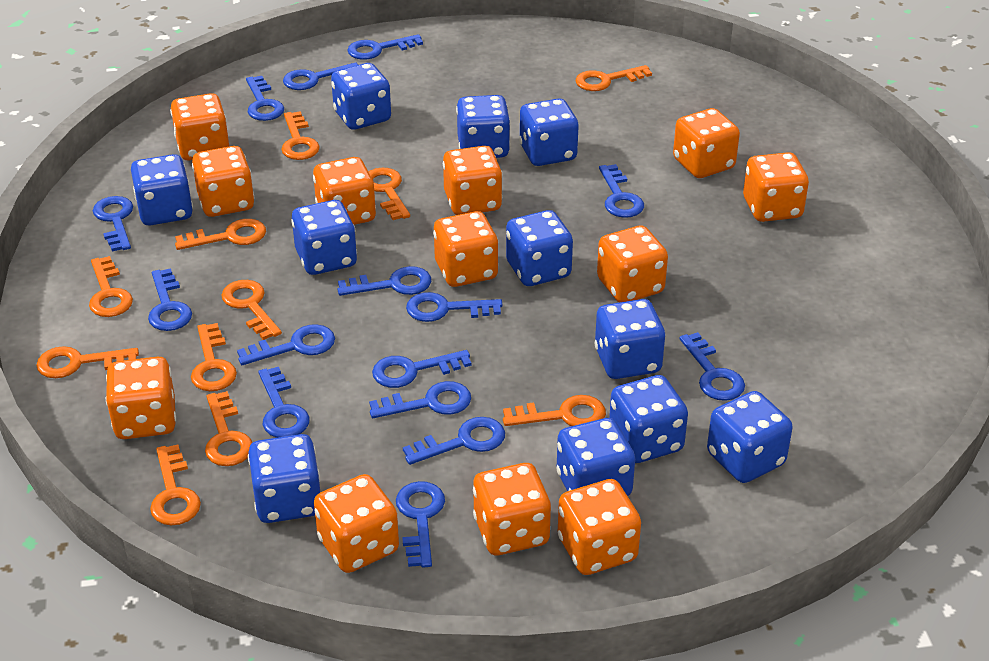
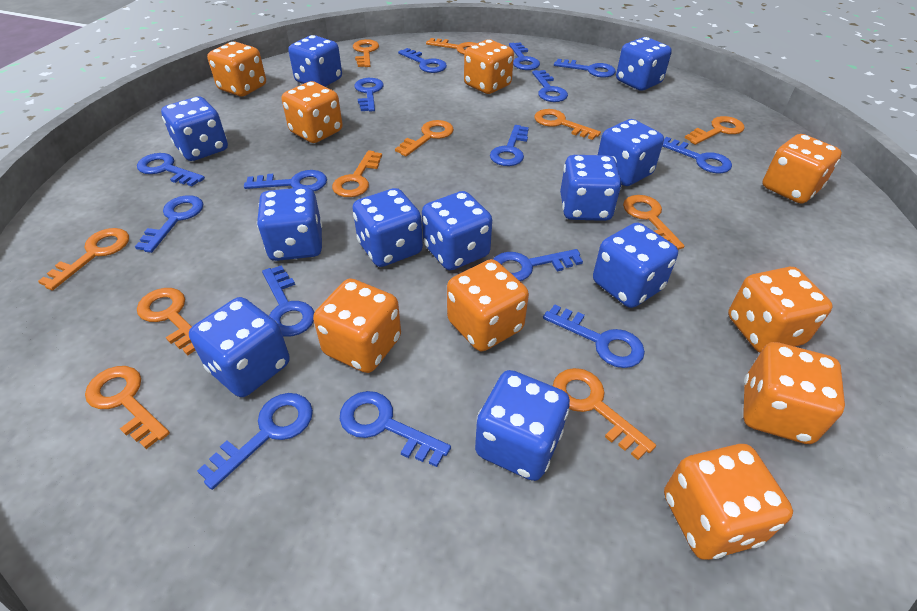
orange dice: [106,357,176,439] [170,93,229,161] [192,146,254,217] [313,157,376,225] [314,474,399,573] [433,211,498,287] [443,146,502,215] [473,463,551,555] [558,479,641,575] [597,226,668,303] [673,108,740,178] [743,152,809,222] = 12 -> [207,42,266,96] [282,81,343,143] [313,278,401,373] [447,259,529,351] [464,39,514,94] [664,444,793,560] [728,267,832,353] [743,342,845,444] [762,134,842,204] = 9

